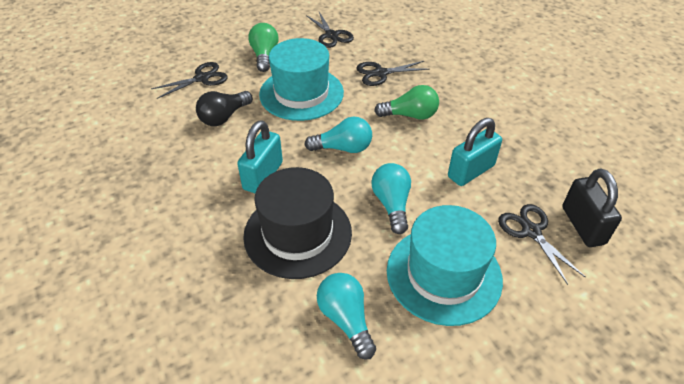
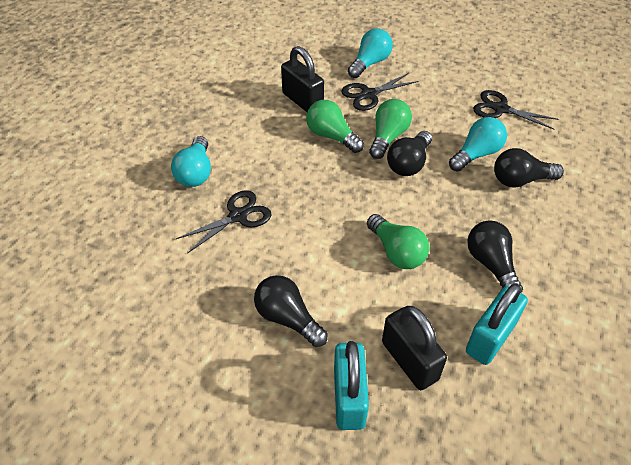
black hat: [243,167,352,279] = 1 -> none = 0
black light bulb: [196,91,253,126] = 1 -> [254,275,328,347] [387,131,432,176] [467,220,523,293] [494,148,564,188] = 4
black padlock: [562,169,622,247] = 1 -> [281,46,324,112] [382,306,447,390] = 2
black scissors: [151,62,228,99] [306,12,354,48] [356,61,430,86] [498,204,585,285] = 4 -> [176,190,272,254] [341,73,419,111] [473,90,558,129] = 3
green light bulb: [248,23,278,72] [374,85,439,120] = 2 -> [306,100,364,153] [367,214,429,269] [369,99,412,159] = 3
turquoise hat: [259,38,344,121] [387,205,503,326] = 2 -> none = 0

